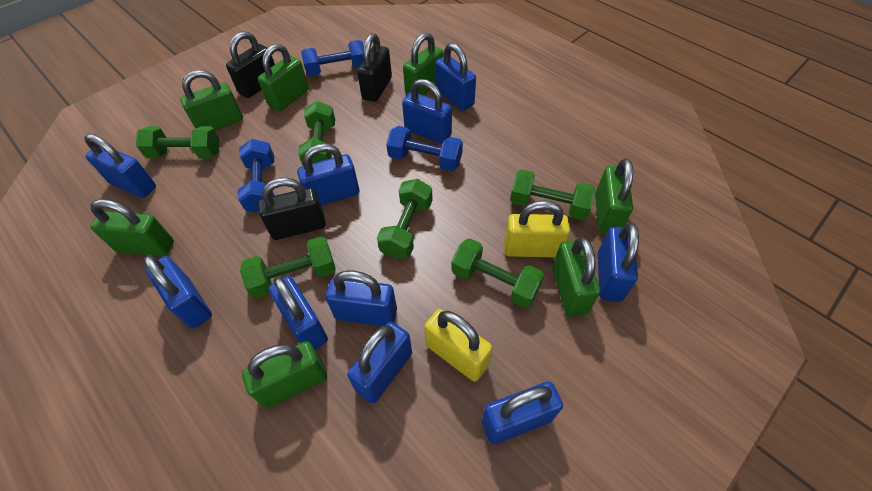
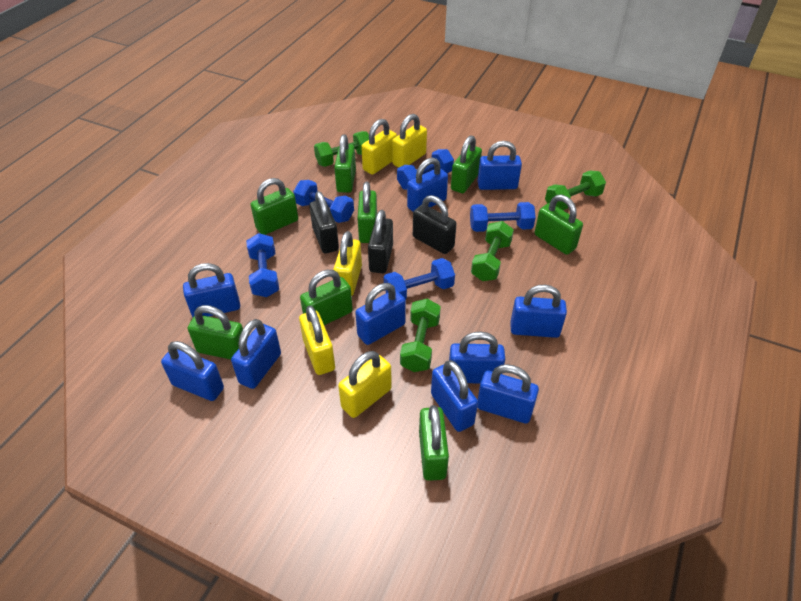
blue dumbbell: [237,139,275,213] [301,40,364,76] [386,126,463,171] = 3 -> [246,233,279,297] [293,180,354,223] [384,258,455,300] [397,149,454,190] [470,202,536,232] = 5
green dumbbell: [136,126,219,159] [240,236,336,298] [298,101,335,166] [377,179,433,259] [451,238,544,308] [510,169,595,220] = 6 -> [314,131,369,167] [400,299,441,372] [471,221,514,281] [545,171,606,210] = 4
green padlock: [91,199,174,256] [180,70,243,130] [242,341,327,408] [258,44,309,112] [403,33,444,95] [552,237,600,317] [595,158,633,234] = 7 -> [188,305,243,359] [251,178,298,235] [300,270,353,325] [334,134,356,193] [358,182,377,243] [419,405,449,481] [451,135,482,193] [535,195,583,255] = 8
yellow padlock: [424,309,493,382] [504,200,570,257] = 2 -> [299,306,335,375] [333,231,362,296] [338,351,392,418] [361,119,397,175] [392,114,427,168] = 5

